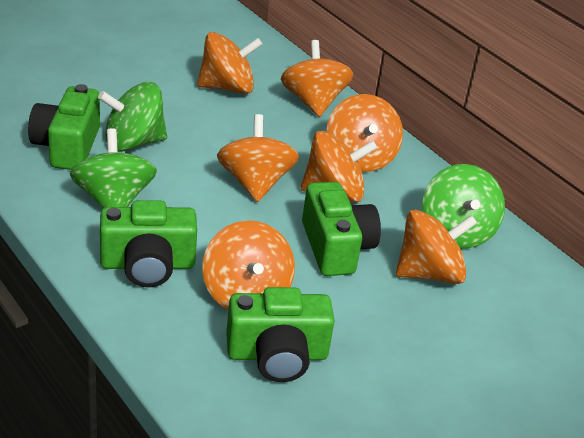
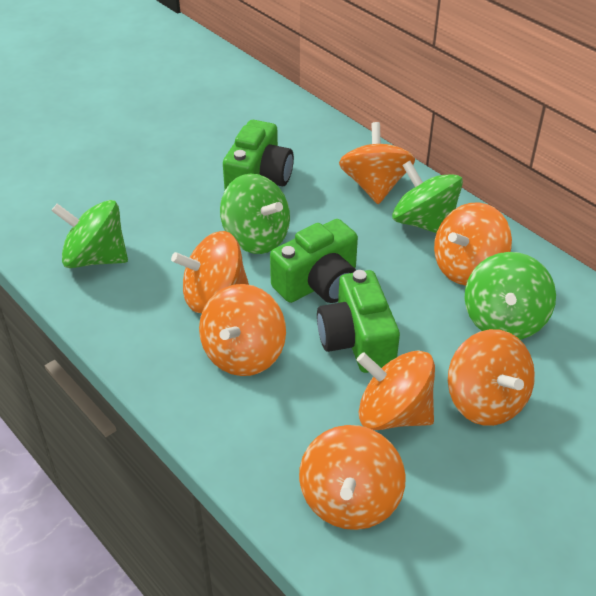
green camera: [28,84,100,170] [100,200,197,287] [226,287,335,382] [302,182,381,276] = 4 -> [223,120,294,190] [270,219,358,303] [317,270,400,373] = 3
green spinning top: [70,128,157,208] [98,82,167,152] [422,164,505,248] = 3 -> [51,200,128,268] [220,174,290,254] [392,161,463,233] [465,252,556,340] = 4

